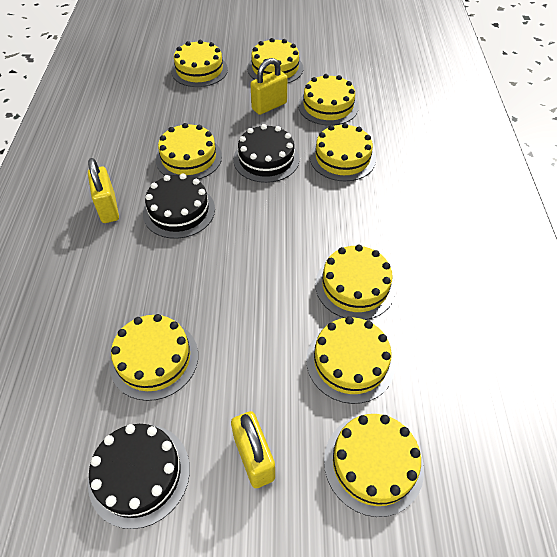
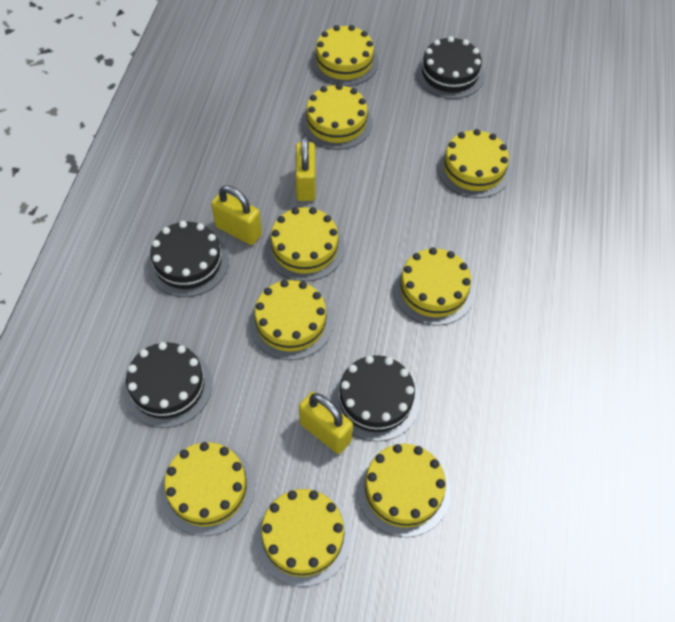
black cake: [88,424,190,529] [143,173,215,239] [233,124,299,183] = 3 -> [123,342,212,428] [147,221,229,297] [332,355,420,441] [416,36,485,99] = 4

